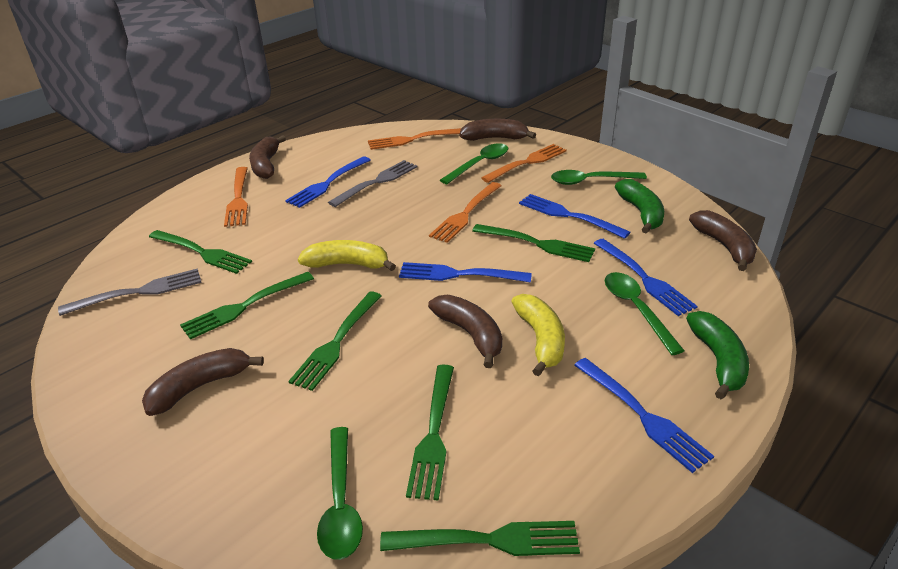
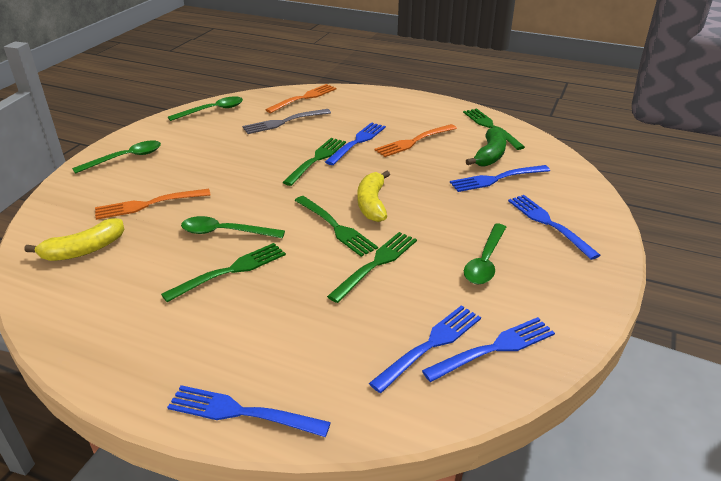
blue fork: [285,156,370,208] [399,262,532,283] [519,194,630,239] [574,358,714,473] [594,239,698,316] = 5 -> [167,385,331,437] [325,122,386,165] [369,305,481,393] [422,317,555,382] [450,165,550,192] [508,195,600,260] = 6
brown banana: [142,348,264,416] [249,135,286,179] [428,295,502,368] [459,119,536,141] [689,210,757,271] = 5 -> none = 0
green banana: [615,179,664,234] [686,311,749,399] = 2 -> [466,127,506,167] = 1
green fork: [149,230,252,274] [180,272,314,339] [288,292,382,391] [380,521,580,556] [406,365,454,501] [472,224,595,262] = 6 -> [161,243,286,302] [283,138,346,186] [295,196,378,257] [327,232,417,303] [463,109,525,150] = 5
grey fork: [58,268,202,316] [328,160,417,207] = 2 -> [242,109,331,134] = 1
orange fork: [224,167,248,227] [368,128,461,150] [429,182,502,243] [481,144,567,183] = 4 -> [95,189,210,220] [265,84,337,113] [374,124,457,157] = 3

